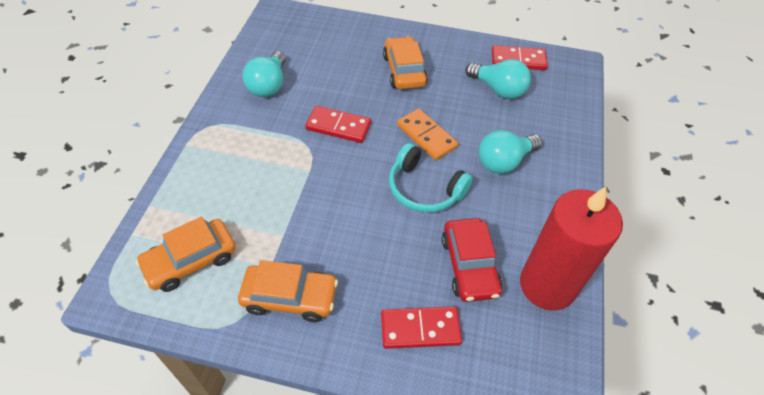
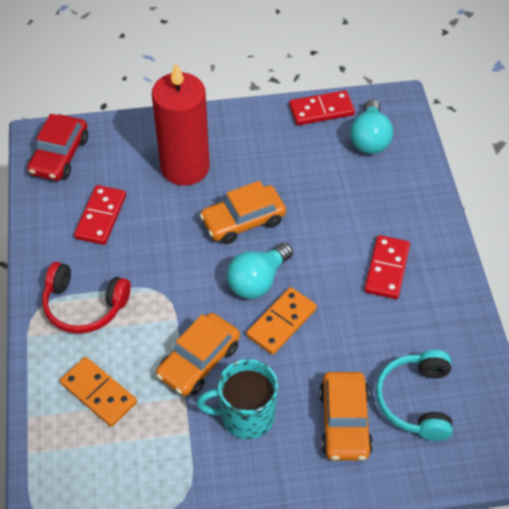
orange domino: [397,109,458,160] = 1 -> [60,357,137,427] [246,287,317,355] = 2
red headphones: none = 0 -> [42,262,131,334] = 1
turquoise light bulb: [243,51,286,97] [466,59,531,99] [479,130,542,174] = 3 -> [227,243,293,299] [350,99,393,154] = 2
turquoise mug: none = 0 -> [197,359,278,439] = 1

